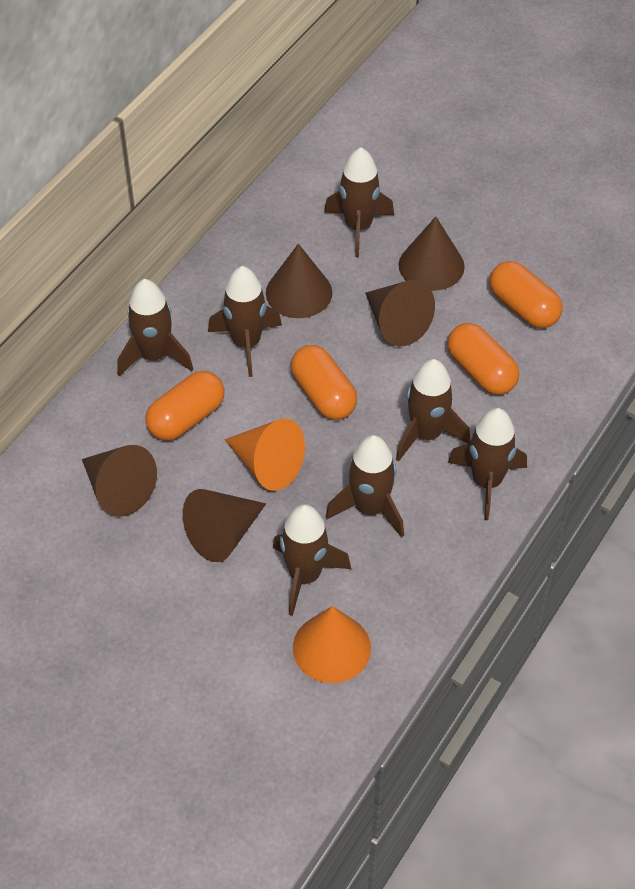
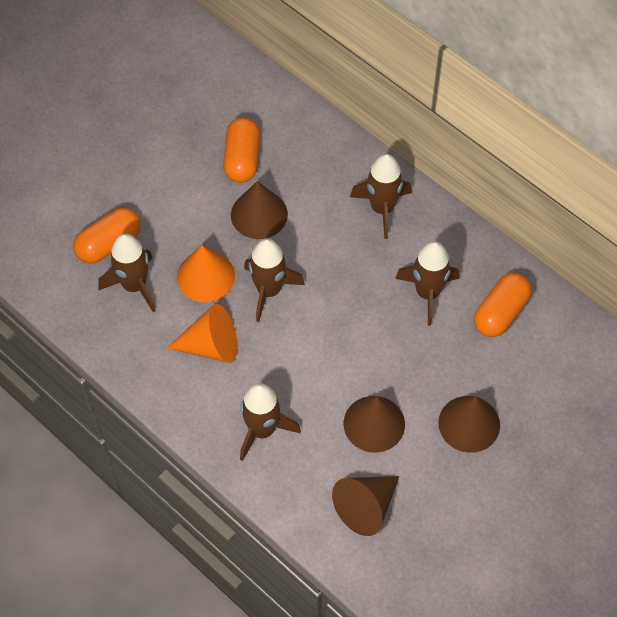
brown cone: [82,445,157,517] [183,489,266,562] [266,244,332,318] [365,280,435,346] [399,217,465,291] = 5 -> [231,181,288,239] [332,476,399,536] [344,396,405,453] [438,396,500,453] = 4
brown rocket: [117,279,193,377] [208,266,282,377] [273,504,351,616] [324,147,394,257] [326,435,404,538] [396,359,471,462] [448,408,527,520] = 7 -> [98,233,156,313] [240,383,301,461] [244,239,305,322] [350,154,412,239] [395,241,459,326] = 5
orange capsule: [145,371,225,441] [291,345,357,420] [447,323,519,395] [490,261,562,328] = 4 -> [73,207,141,264] [223,117,260,183] [474,273,531,337] = 3

